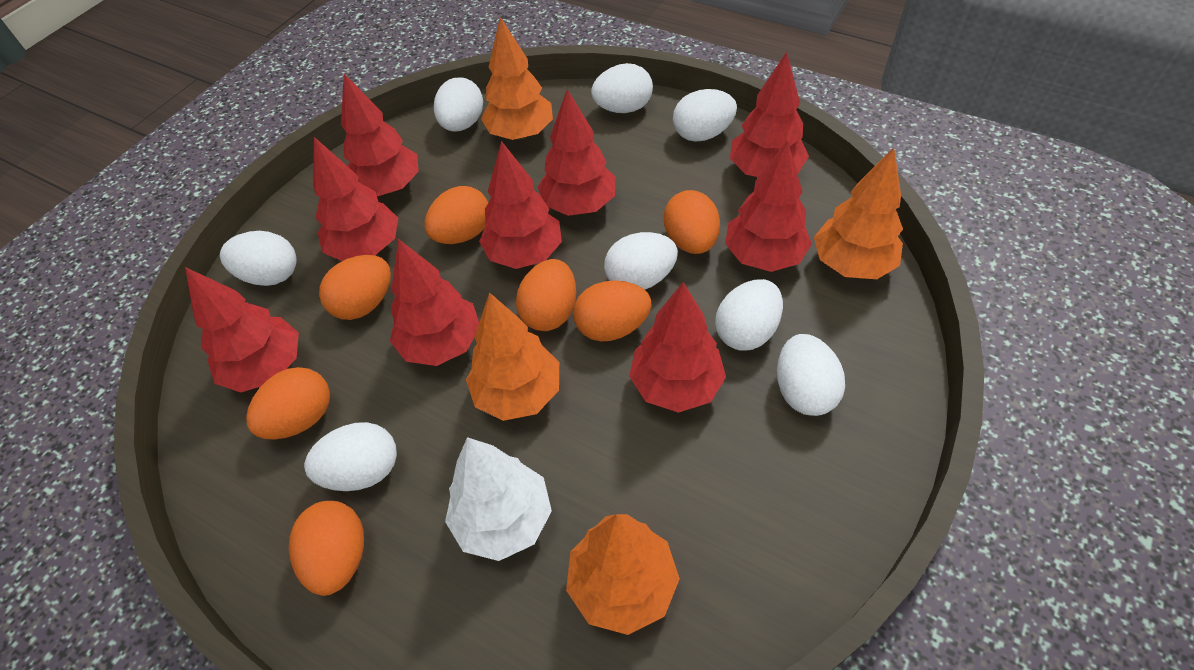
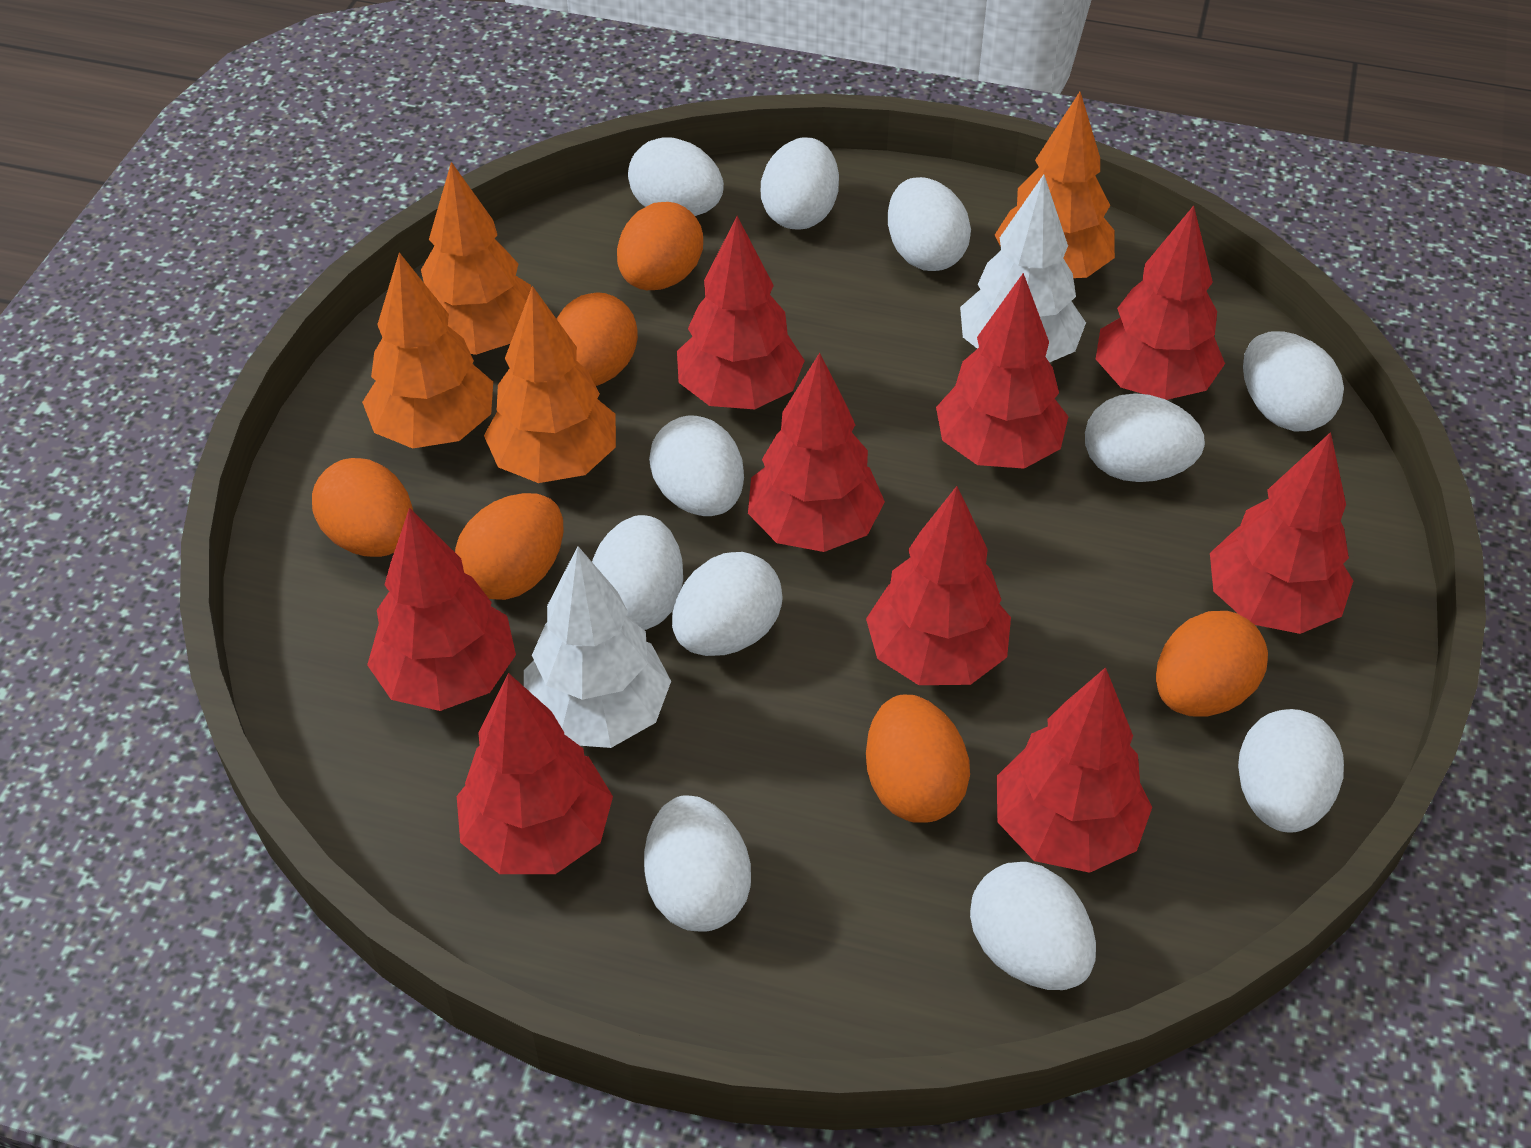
orange egg: [246,367,330,440] [289,501,364,596] [319,255,391,320] [424,186,488,244] [516,259,576,331] [573,281,652,341] [664,190,720,254] = 7 -> [312,458,413,557] [455,493,563,600] [556,292,638,386] [617,202,703,290] [866,695,970,823] [1156,611,1268,717] = 6
white egg: [220,231,297,286] [304,422,397,491] [434,77,483,132] [591,63,653,113] [604,232,678,290] [673,89,737,142] [715,279,783,351] [777,334,845,416] = 8 -> [592,515,683,630] [628,137,724,216] [644,795,751,932] [649,415,744,516] [672,552,783,656] [761,137,839,229] [888,177,971,271] [970,862,1096,990] [1085,393,1205,482] [1238,709,1344,833] [1243,331,1344,431] = 11
white tree: [445,437,552,561] = 1 -> [524,546,671,748] [960,174,1086,363] = 2

